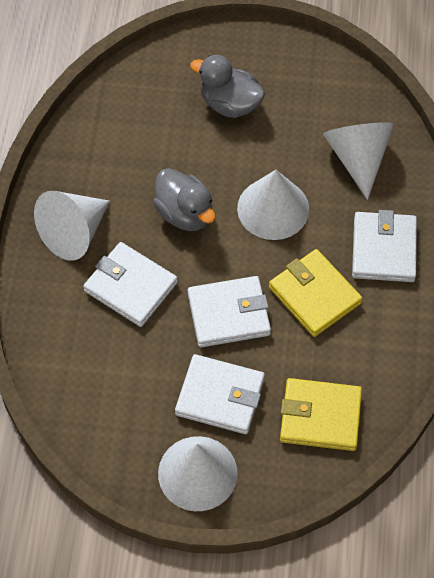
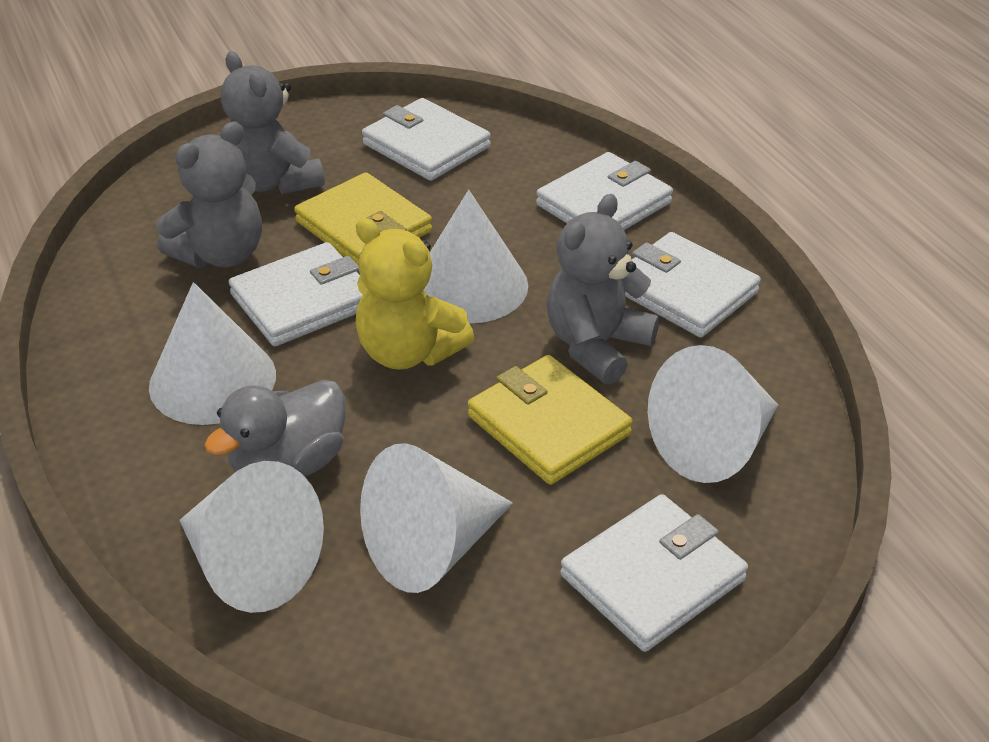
grey duck: [153,168,215,231] [190,55,265,118] = 2 -> [204,380,346,477] = 1
grey teddy bear: none = 0 -> [157,121,262,268] [221,51,325,194] [547,194,659,385] = 3
white cone: [34,191,110,260] [158,436,238,511] [237,170,309,240] [323,122,394,200] = 4 -> [149,282,276,425] [179,461,324,613] [360,443,513,593] [423,190,528,323] [648,345,778,483] = 5
white wallet: [83,242,178,327] [175,354,265,434] [187,276,271,348] [352,210,417,282] = 4 -> [229,242,363,346] [362,98,491,181] [536,152,673,230] [560,494,748,652] [625,232,761,337] = 5
yellow teddy bear: none = 0 -> [356,218,474,370] = 1

